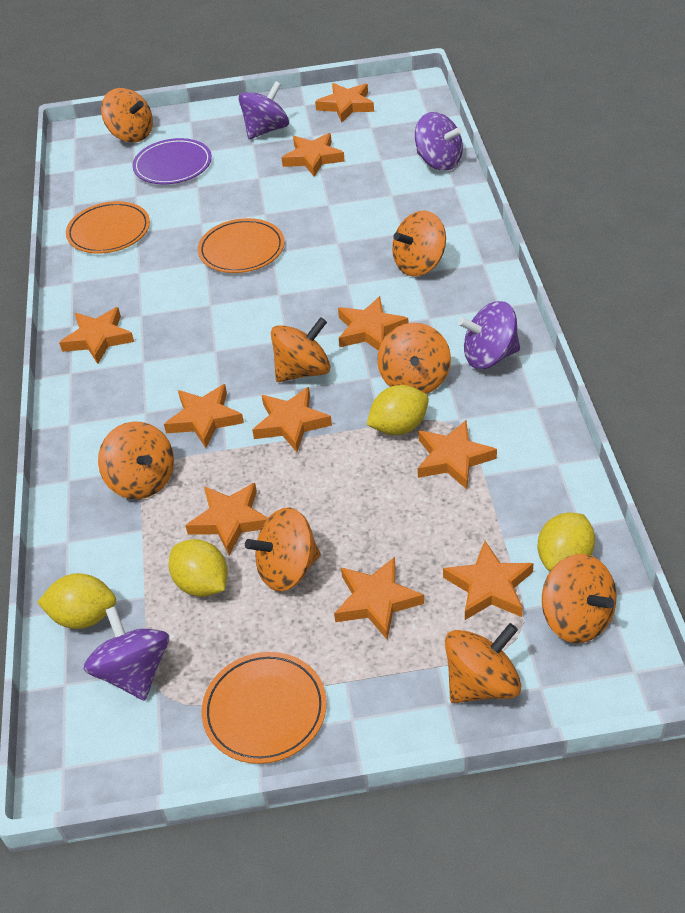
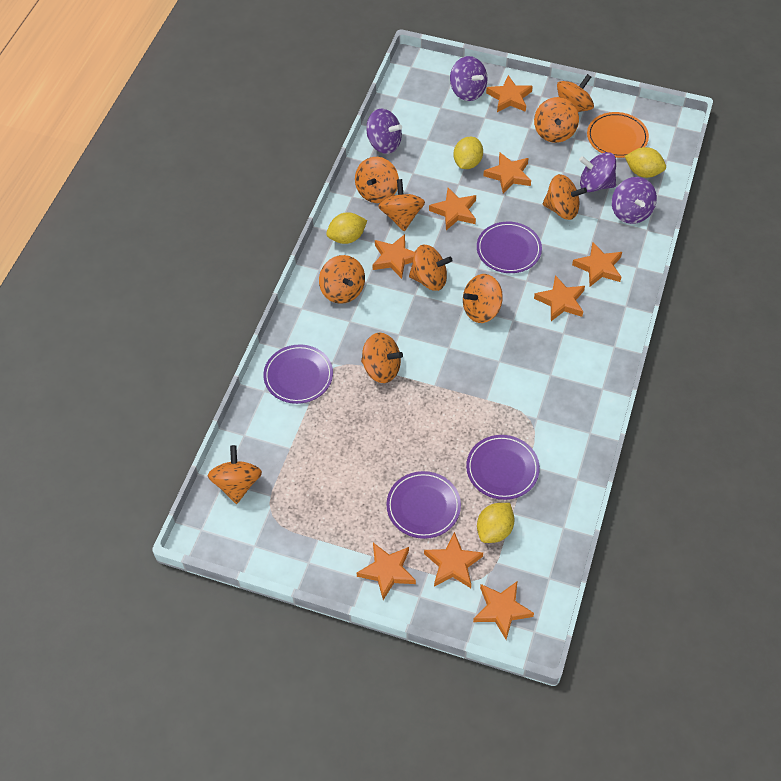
orange plate: [66,201,150,254] [198,218,284,273] [202,652,327,764] = 3 -> [587,112,649,158] = 1
orange spinning top: [98,422,174,499] [101,88,153,142] [245,508,321,591] [271,317,331,382] [377,323,451,394] [392,211,446,276] [445,623,522,703] [542,554,616,643] = 8 -> [208,445,262,504] [319,255,365,304] [355,157,399,203] [361,333,403,383] [378,179,425,231] [409,245,453,291] [463,274,503,323] [534,97,579,143] [542,174,587,220] [557,74,594,112] = 10
orange star: [59,307,134,364] [164,384,244,448] [185,483,268,555] [252,387,332,452] [282,133,345,177] [315,83,374,123] [334,557,424,639] [338,296,408,351] [418,420,497,489] [443,541,534,620] = 10 -> [357,543,416,600] [373,234,415,279] [424,532,483,588] [429,188,476,230] [473,581,534,640] [483,152,531,194] [486,75,533,112] [534,275,585,321] [572,242,622,287] = 9
purple plate: [132,138,212,184] = 1 -> [263,344,333,404] [386,471,461,539] [466,435,540,500] [477,222,542,273] = 4

